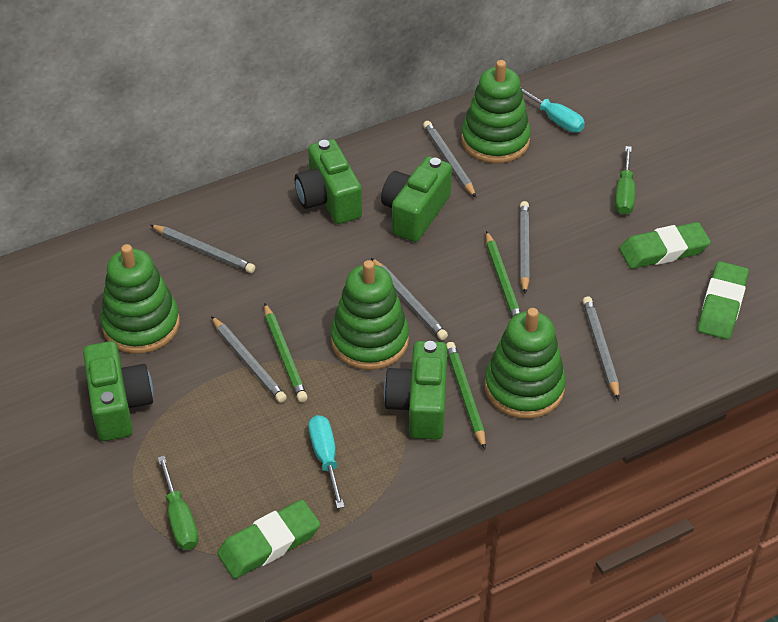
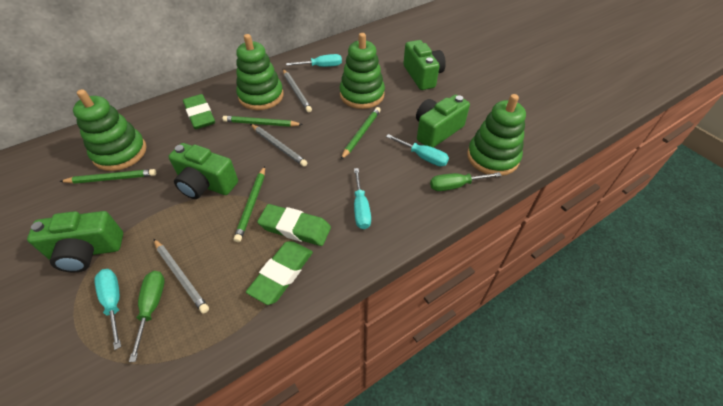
green pencil: [264,303,308,402] [446,342,486,449] [486,231,520,317] = 3 -> [60,169,156,184] [223,116,303,127] [234,166,265,242] [341,107,381,160] = 4
grey pencil: [150,225,255,273] [211,316,287,403] [371,258,448,340] [423,121,476,198] [520,201,530,294] [583,296,619,400] = 6 -> [154,239,209,314] [250,124,307,167] [283,69,312,112] = 3
turquoise screwdriver: [308,415,344,509] [521,88,585,133] = 2 -> [94,269,121,350] [286,54,342,67] [354,168,371,229] [386,134,449,166] = 4

